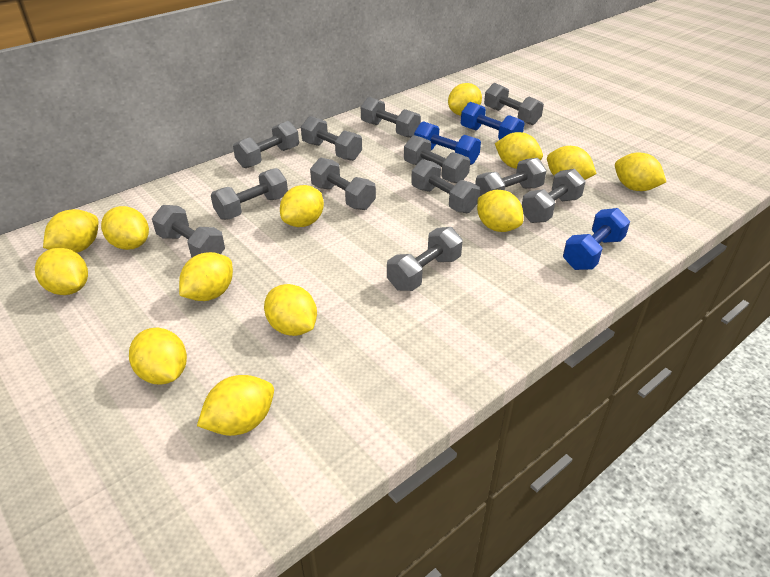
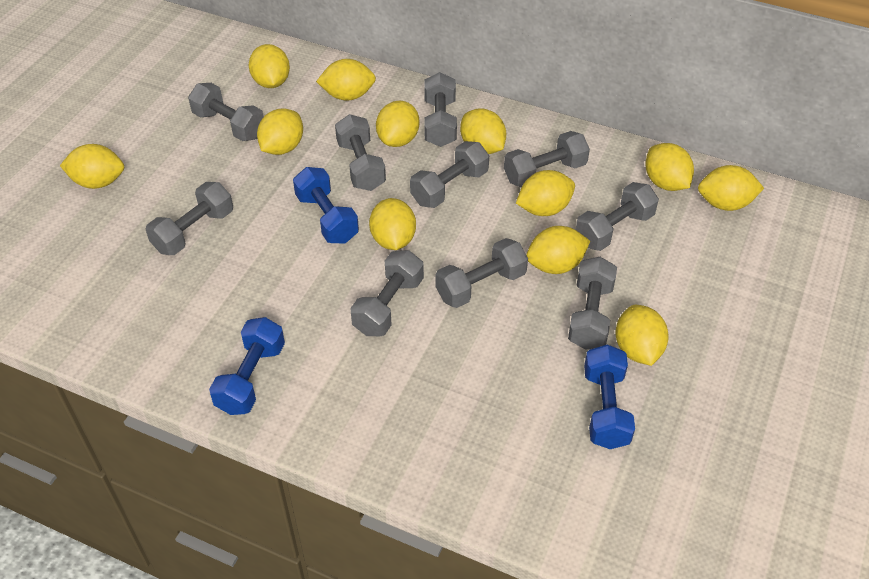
grey dumbbell: [152,205,225,257] [211,168,288,220] [233,121,299,168] [301,116,362,161] [310,158,376,210] [361,97,421,138] [387,227,463,291] [404,135,470,183] [411,159,480,213] [475,158,547,197] [484,83,544,125] [522,169,586,223] = 12 -> [146,182,233,255] [188,83,264,141] [335,114,386,191] [350,250,424,336] [410,141,489,208] [424,72,457,147] [435,238,528,308] [504,131,590,188] [568,257,617,350] [576,182,659,251] = 10
yellow lemon: [35,248,88,295] [43,209,98,253] [101,206,149,250] [129,328,187,385] [179,252,233,301] [197,375,274,436] [264,284,317,336] [280,185,324,227] [448,83,482,116] [477,190,523,232] [495,132,543,169] [547,146,597,180] [615,153,666,191] = 13 -> [60,144,124,189] [249,44,290,88] [257,109,303,155] [316,59,376,101] [369,198,416,250] [376,101,419,147] [460,108,506,154] [516,170,575,216] [526,226,590,274] [616,305,669,366] [645,143,694,191] [698,165,764,211] = 12

